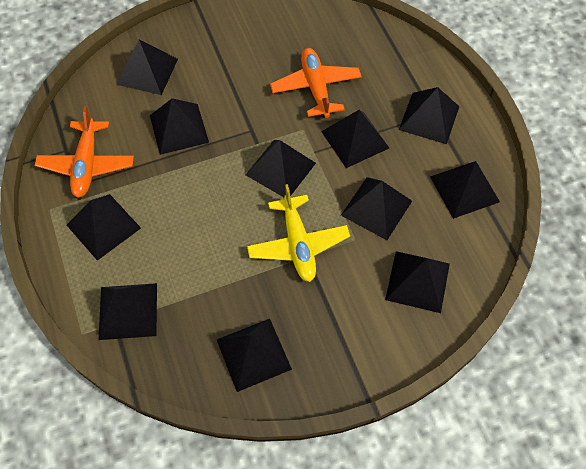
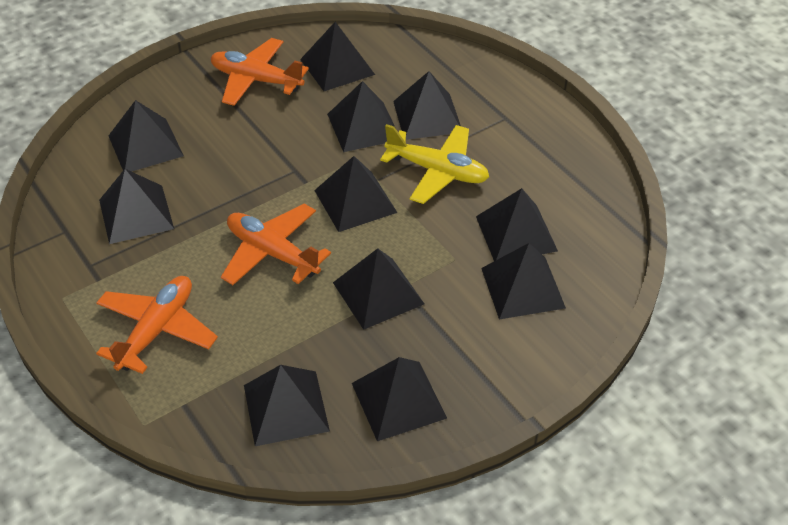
orange plane: [35,106,134,198] [270,48,362,118] = 2 -> [96,276,218,374] [211,38,309,106] [221,204,331,285] = 3

